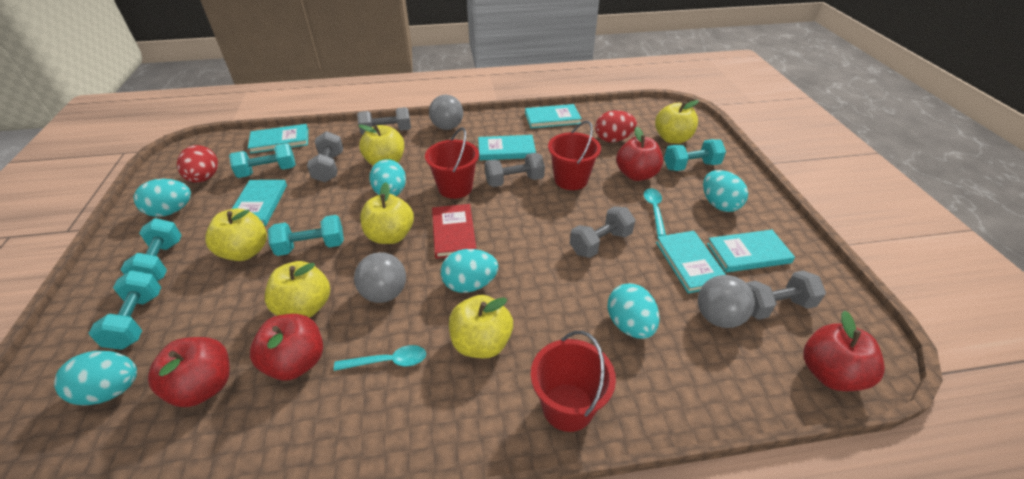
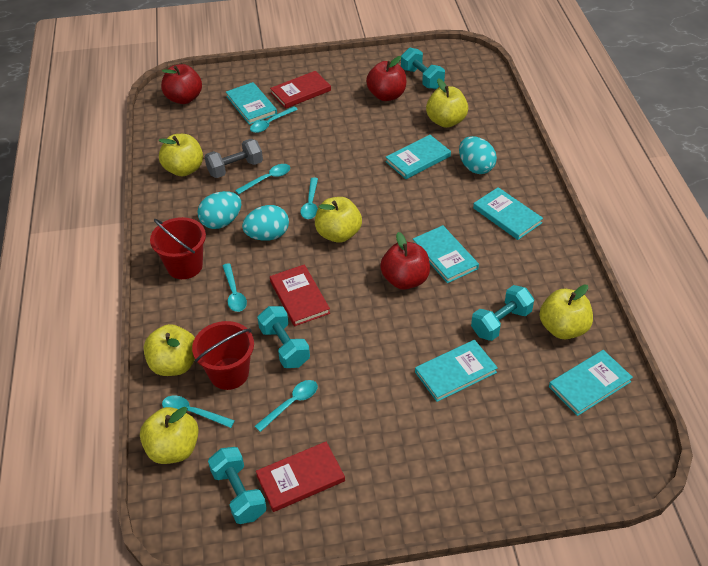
grey ball: [354,252,406,303] [429,95,463,130] [698,275,755,328] = 3 -> none = 0
grey dumbbell: [307,131,343,183] [357,107,411,134] [485,153,545,187] [570,206,635,258] [746,270,826,320] = 5 -> [204,139,263,178] = 1
red apple: [148,337,230,407] [250,314,323,380] [616,126,663,181] [803,311,885,391] = 4 -> [161,64,202,104] [366,56,406,101] [380,232,430,290] = 3
red book: [432,204,477,259] = 1 -> [256,442,345,512] [270,71,331,109] [270,264,330,326] = 3
red bucket: [425,127,479,199] [531,331,616,432] [548,121,601,190] = 3 -> [150,217,206,279] [192,321,254,390] = 2
red egg: [177,145,218,183] [595,110,637,142] = 2 -> none = 0
turquoise dumbbell: [89,270,161,350] [120,218,182,282] [229,143,296,178] [268,215,344,256] [664,139,726,171] = 5 -> [208,447,267,524] [257,306,310,368] [401,48,445,89] [471,285,534,341] = 4
turquoise egg: [54,351,137,406] [134,179,191,217] [370,159,406,196] [441,249,498,293] [607,283,659,339] [703,170,748,212] = 6 -> [197,191,241,229] [242,205,289,241] [459,136,497,174] = 3
turquoise spoon: [334,345,426,371] [644,188,666,236] = 2 -> [162,396,235,428] [223,263,247,312] [235,164,290,194] [250,106,298,133] [255,380,318,432] [301,177,318,219] = 6

